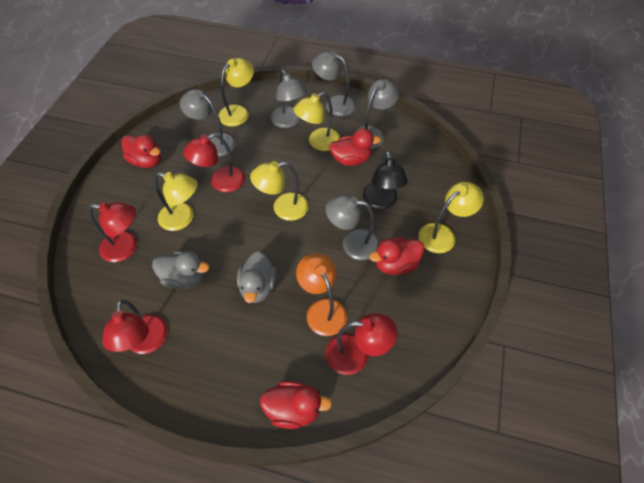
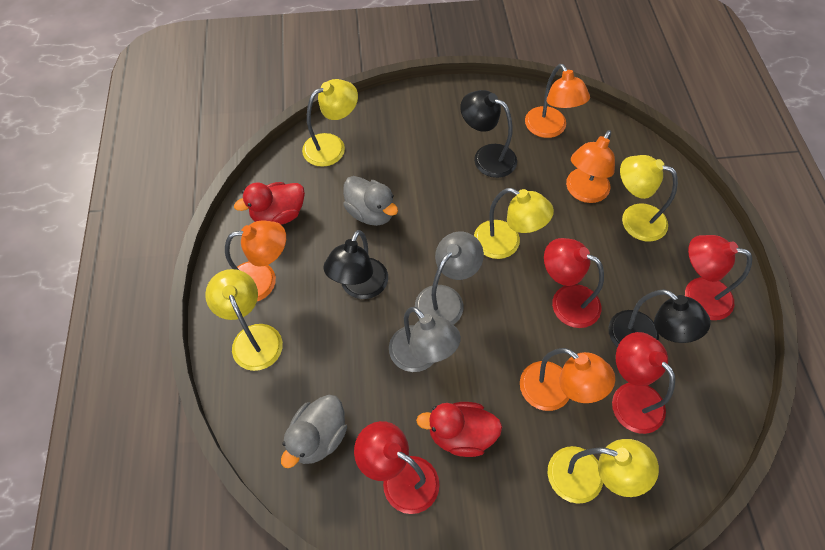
black lamp: [363,151,408,209] = 1 -> [323,230,388,299] [460,90,517,178] [608,289,711,347] = 3
grey lamp: [180,89,236,157] [271,70,307,128] [312,51,356,116] [326,195,380,260] [353,79,399,149] = 5 -> [389,307,461,372] [415,232,484,325] = 2
orange lamp: [296,253,347,336] = 1 -> [225,220,286,301] [520,348,615,411] [525,64,590,138] [566,130,615,203] = 4
red duck: [121,134,161,168] [260,381,332,429] [329,128,381,166] [369,237,424,275] = 4 -> [234,182,305,224] [416,402,502,457] = 2

